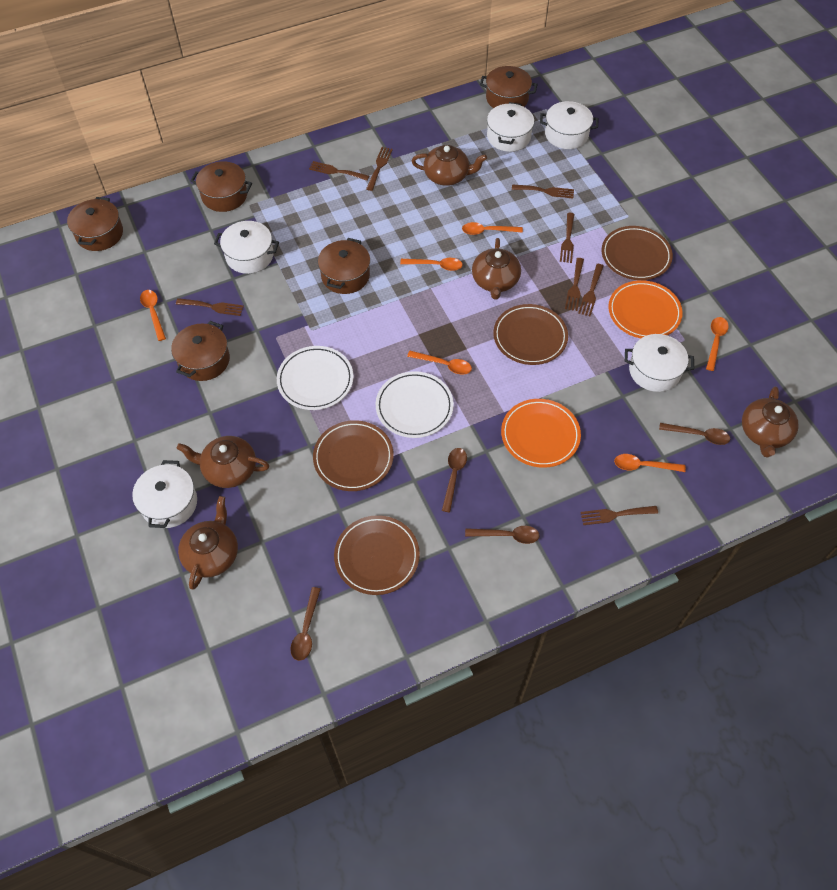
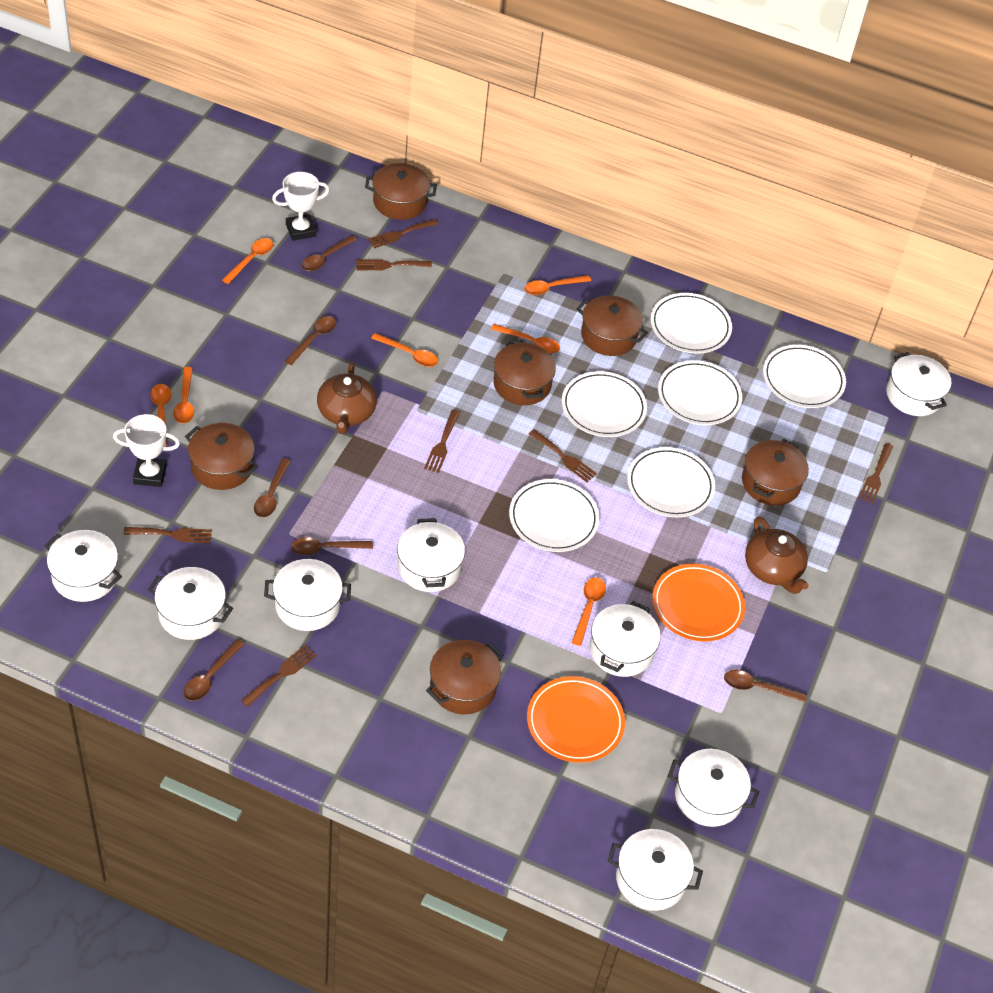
brown fork: [176,298,244,316] [309,161,369,181] [366,147,393,191] [512,184,574,198] [560,213,574,263] [565,258,584,311] [578,264,604,316] [580,506,658,525] = 8 -> [123,527,212,543] [241,645,317,707] [356,259,432,270] [368,219,438,248] [424,410,460,473] [529,429,597,482] [859,443,893,504] = 7
brown plate: [313,420,394,491] [334,515,420,595] [493,304,568,365] [602,226,673,280] = 4 -> none = 0
brown pot: [67,197,123,251] [171,321,230,381] [191,161,252,212] [318,238,370,294] [480,66,538,108] = 5 -> [185,423,258,490] [365,163,437,220] [426,640,503,714] [493,340,556,405] [576,295,648,356] [742,439,809,506] = 6
brown spoon: [290,587,321,661] [442,448,467,512] [465,526,540,544] [659,423,730,445] = 4 -> [184,639,244,701] [254,458,291,518] [285,316,336,365] [291,537,373,555] [301,235,357,271] [724,670,807,702] = 6
brown teapot: [176,436,269,488] [178,496,238,590] [412,145,487,186] [472,238,521,299] [742,386,799,458] = 5 -> [317,361,377,434] [745,516,809,594] = 2
orange spoon: [140,290,166,341] [400,258,463,271] [407,351,472,374] [462,222,523,235] [614,454,686,472] [706,317,729,371] = 6 -> [150,384,171,446] [173,367,194,424] [222,238,273,284] [371,333,438,367] [491,324,560,353] [524,275,591,295] [572,577,606,646] = 7
white plate: [277,346,354,410] [376,371,454,438] = 2 -> [509,479,600,552] [562,371,647,437] [627,447,715,518] [651,293,732,354] [658,360,742,425] [763,345,846,408] = 6
white pot: [132,460,197,528] [214,221,279,274] [487,102,534,152] [540,101,599,149] [625,334,694,392] = 5 -> [44,530,122,602] [148,567,233,640] [264,559,351,631] [397,518,465,592] [590,601,661,677] [608,829,703,911] [668,749,759,827] [886,352,951,416] = 8
white trophy: none = 0 -> [113,414,180,487] [272,172,329,241] = 2

